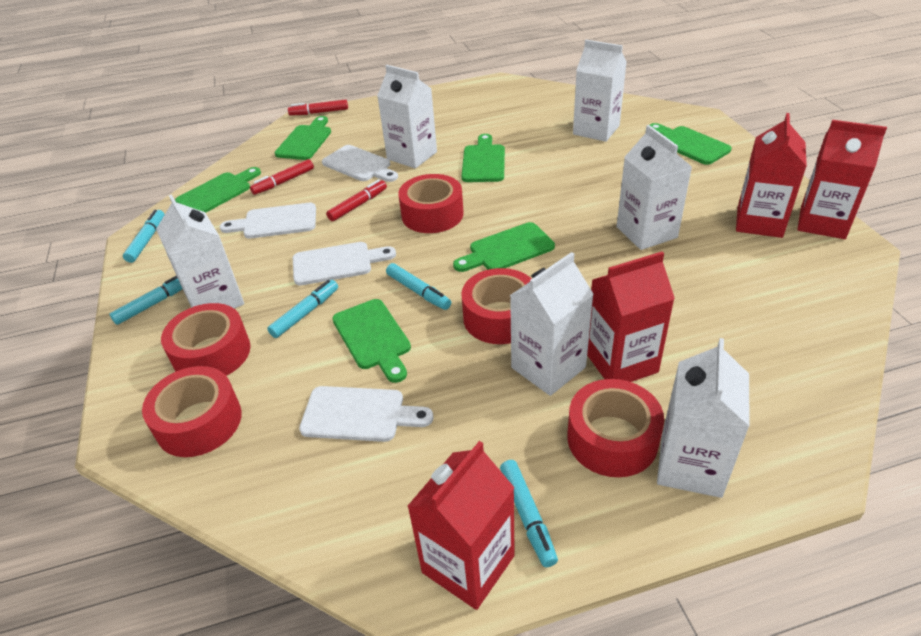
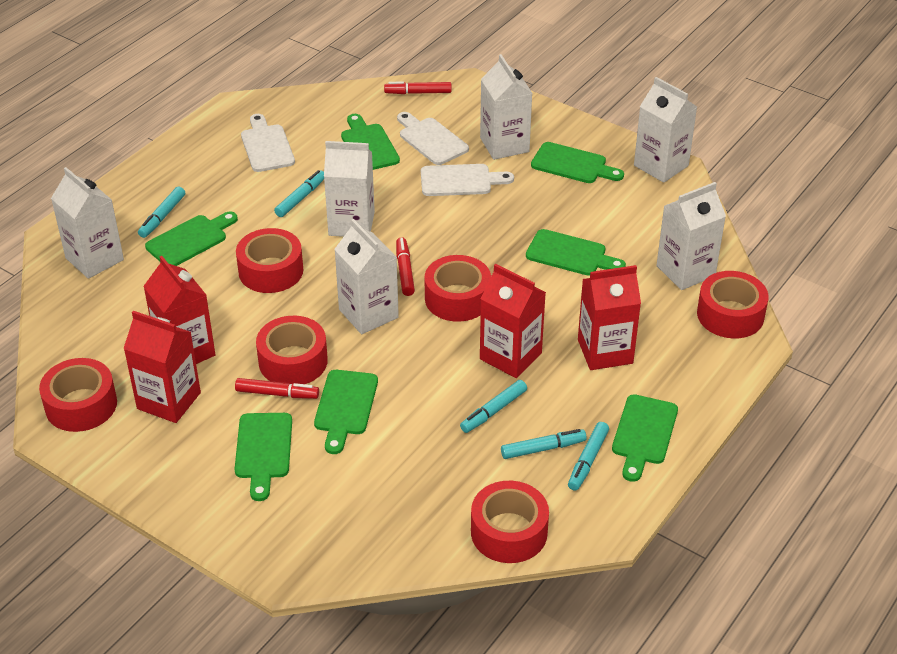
green cutting board: [175,167,261,213] [274,116,331,160] [332,299,411,383] [453,222,555,272] [461,134,505,182] [650,123,732,165] = 6 -> [145,212,238,266] [235,413,292,501] [314,370,378,454] [341,114,400,170] [526,229,626,276] [531,142,624,183] [612,394,678,482] = 7
red tape: [142,366,242,457] [161,303,251,376] [398,174,464,233] [461,268,532,344] [567,379,664,477] = 5 -> [39,358,117,432] [236,228,303,293] [256,316,328,384] [425,255,491,322] [471,481,549,563] [697,271,769,338] = 6
white cutting board: [220,203,316,239] [293,242,396,285] [299,386,433,442] [322,145,398,182] = 4 -> [241,114,295,172] [397,112,469,165] [421,164,514,196] = 3

